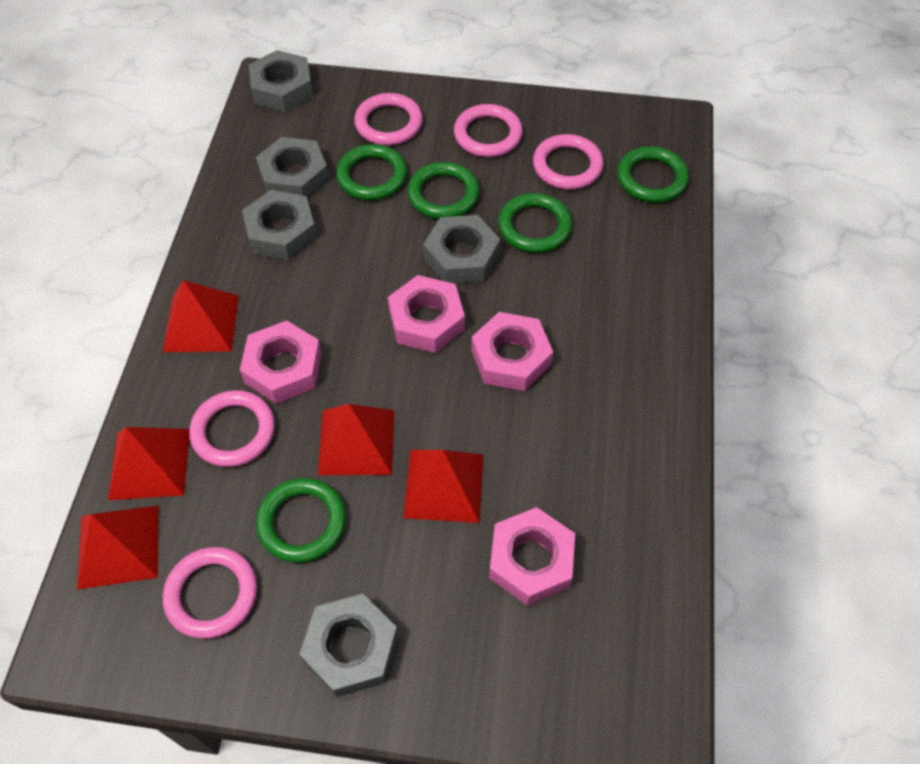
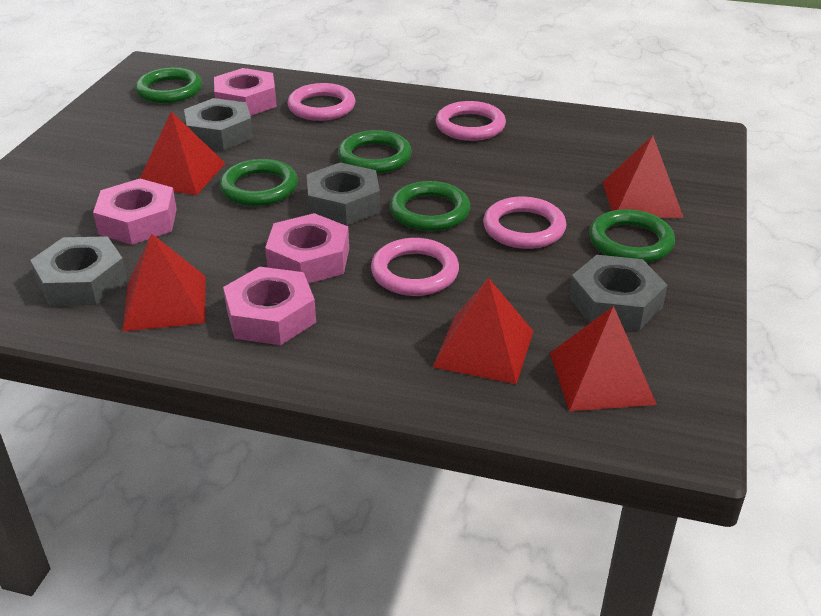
grey nut: [242,190,317,260] [249,50,313,112] [256,137,329,200] [299,594,398,697] [423,215,500,284] = 5 -> [30,236,128,306] [184,98,253,151] [307,162,380,226] [569,255,667,331] = 4
pink ring: [163,547,257,639] [189,390,275,467] [354,93,423,145] [454,104,523,157] [533,134,604,189] = 5 -> [287,83,356,121] [371,238,459,296] [436,101,506,141] [483,197,567,249] = 4

